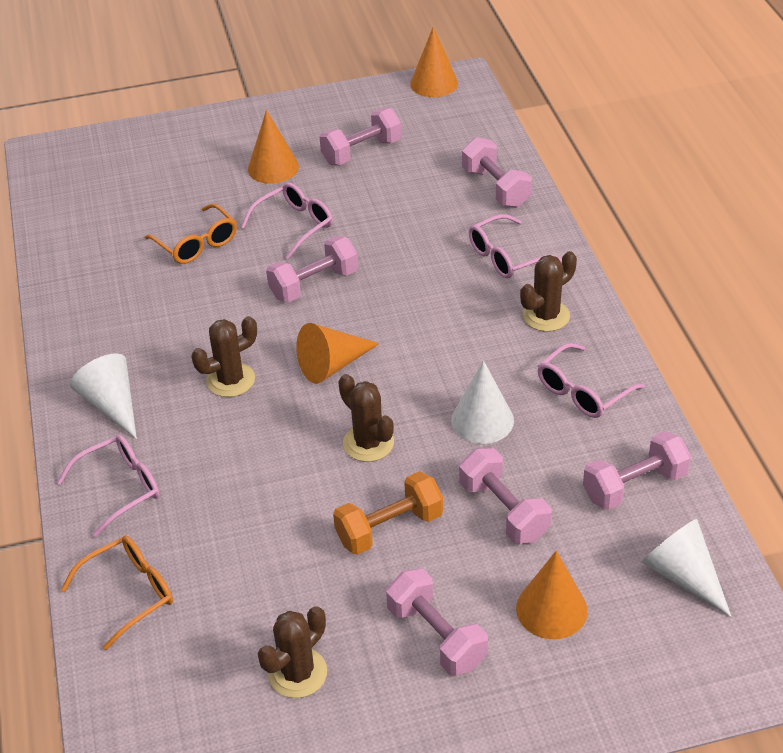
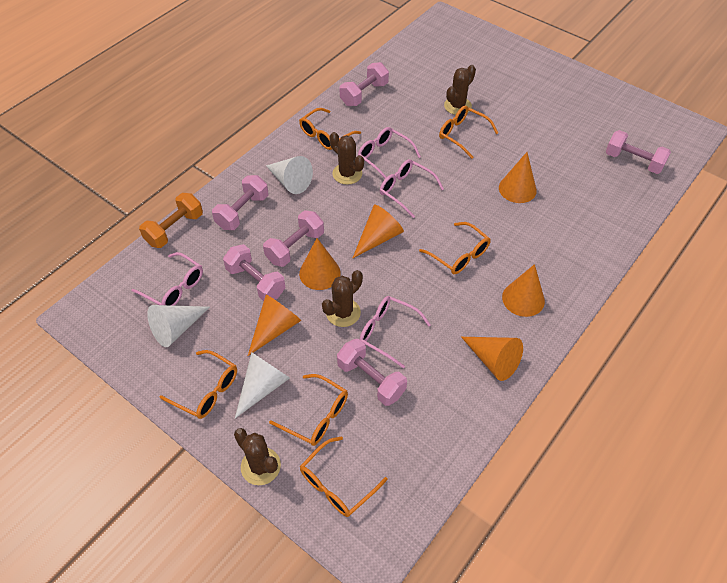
orange cone: [248,110,299,184] [296,323,380,384] [410,27,458,97] [516,551,588,639] = 4 -> [248,295,302,356] [299,238,341,290] [353,205,404,258] [461,337,523,381] [499,152,537,203] [502,264,545,317] = 6
orange glasses: [61,536,173,650] [145,203,237,264] = 2 -> [159,350,237,419] [269,374,348,446] [299,108,361,150] [300,436,387,517] [419,222,491,274] [439,106,498,159] = 6

